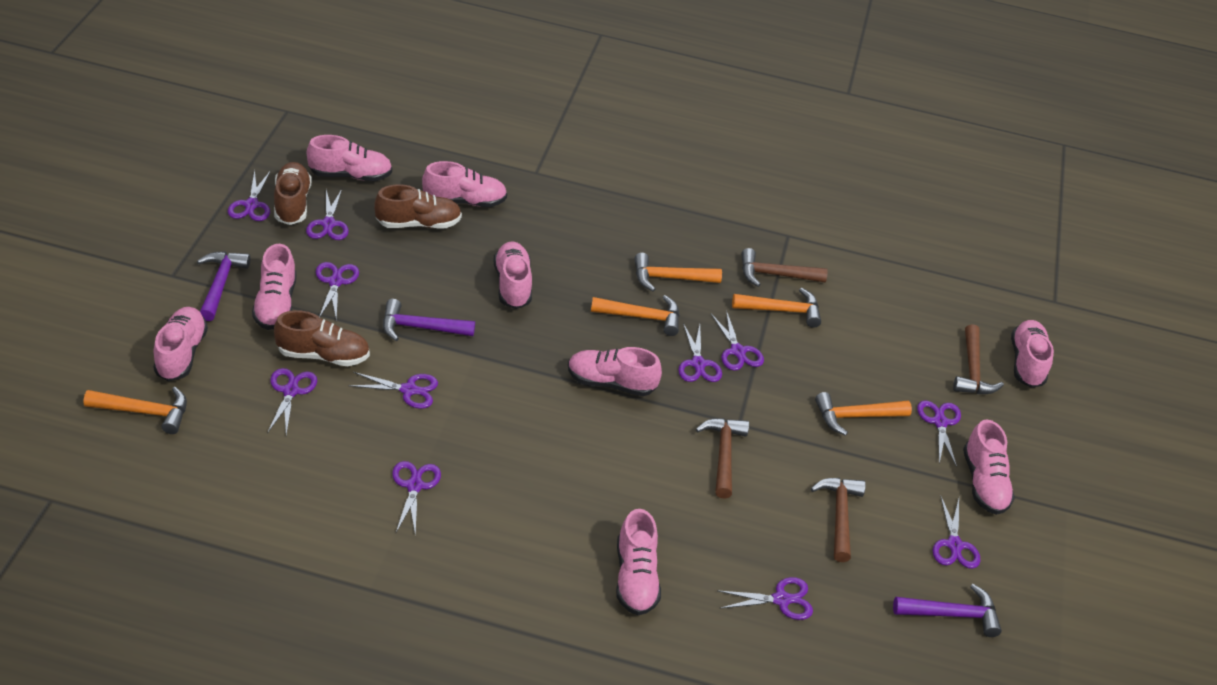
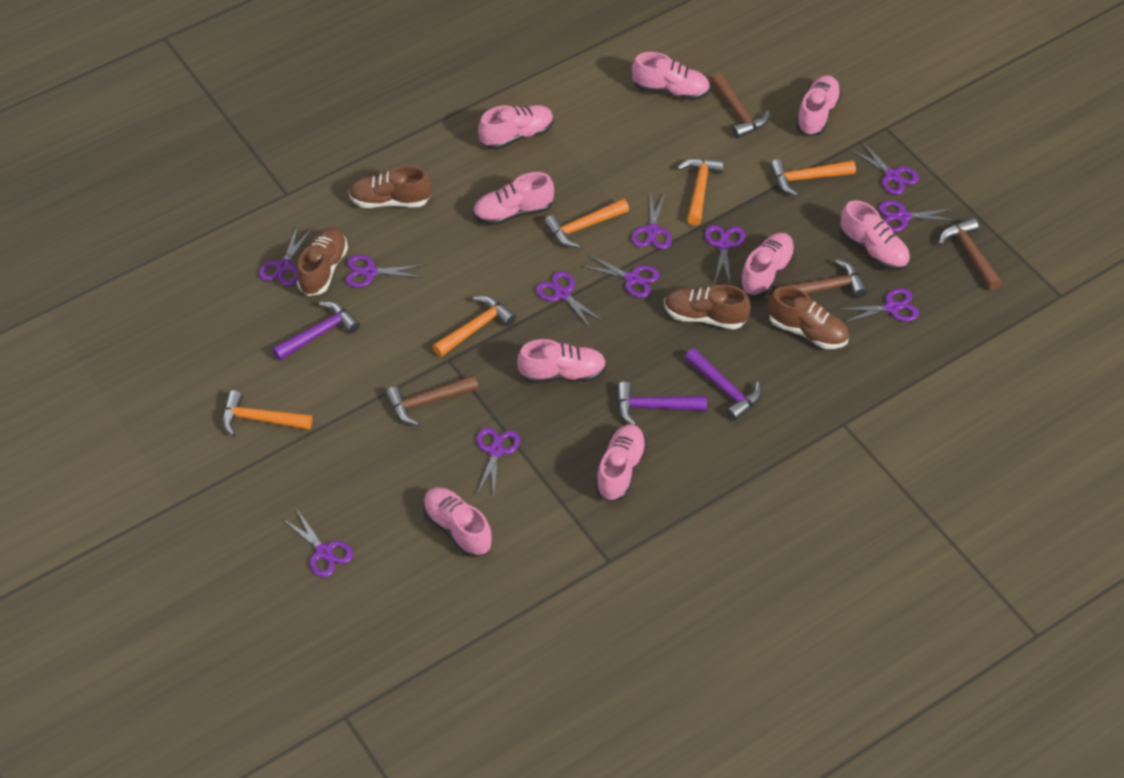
brown shoe: [274,162,312,225] [274,310,370,366] [374,184,462,228] = 3 -> [297,228,348,296] [348,166,431,208] [664,285,751,329] [768,286,849,349] = 4

